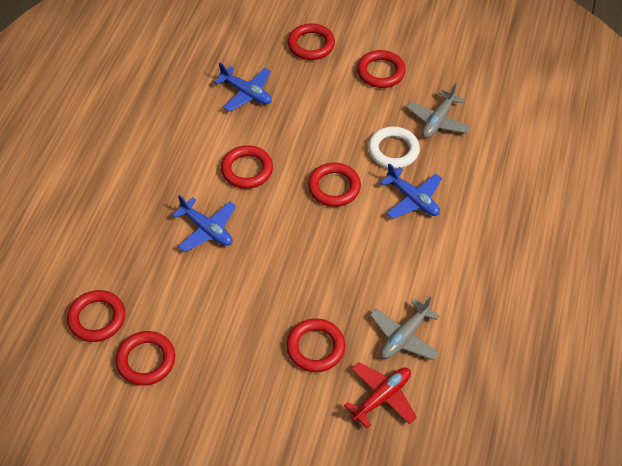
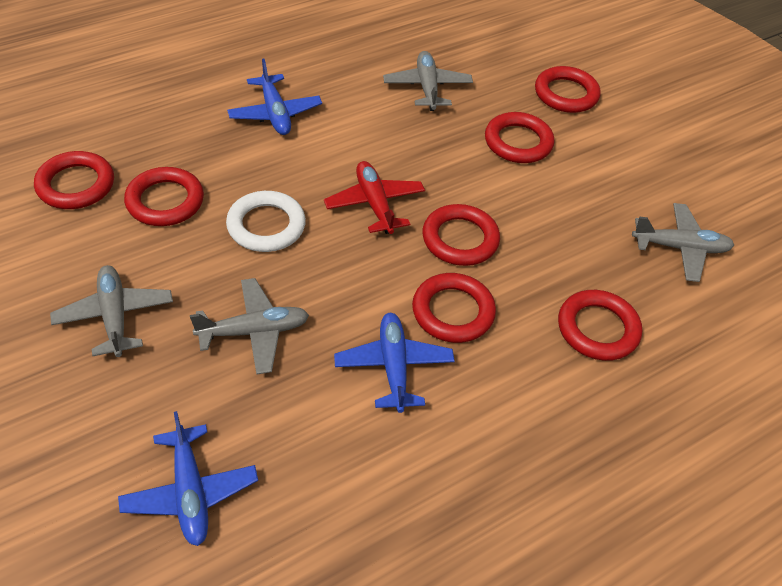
grey plane: [370,297,440,360] [406,83,471,138] = 2 -> [50,265,173,357] [190,278,309,375] [383,51,473,111] [632,203,734,282] = 4

